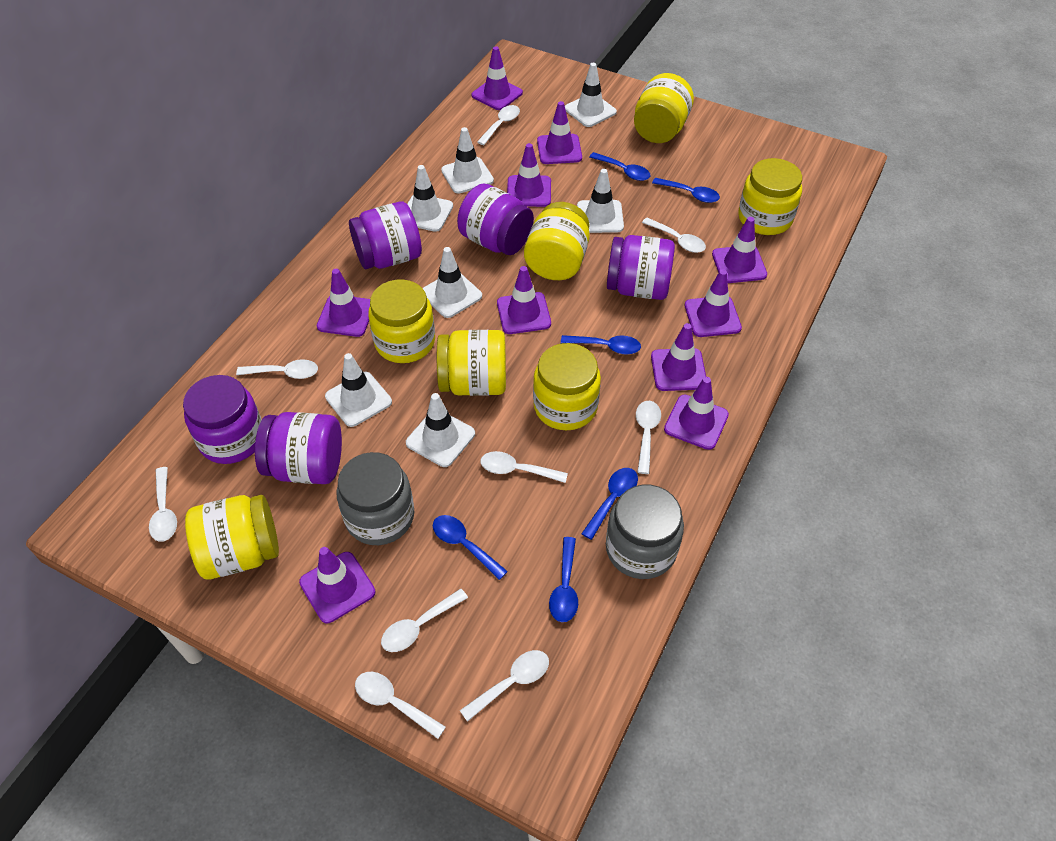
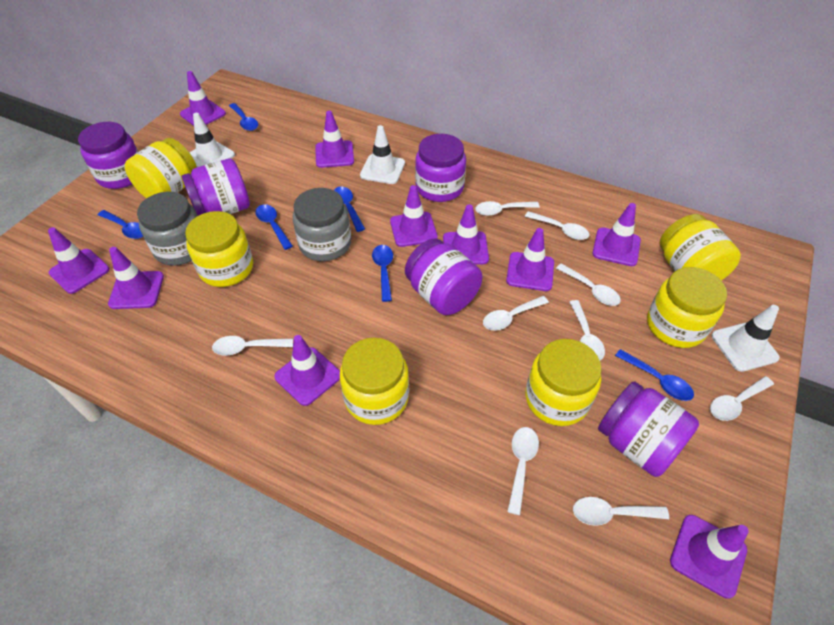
white traffic cone: [325,353,392,427] [406,393,475,467] [407,165,453,232] [422,247,482,318] [441,127,494,194] [565,63,617,127] [577,169,624,233] = 7 -> [189,113,235,167] [360,125,405,184] [711,305,780,372] = 3
yellow jar: [185,495,279,579] [368,279,435,363] [437,330,506,396] [524,202,590,280] [533,343,601,430] [634,73,694,143] [738,158,802,235] = 7 -> [125,138,197,199] [185,211,253,287] [340,338,409,425] [525,339,602,426] [647,267,727,348] [660,214,741,281] = 6

